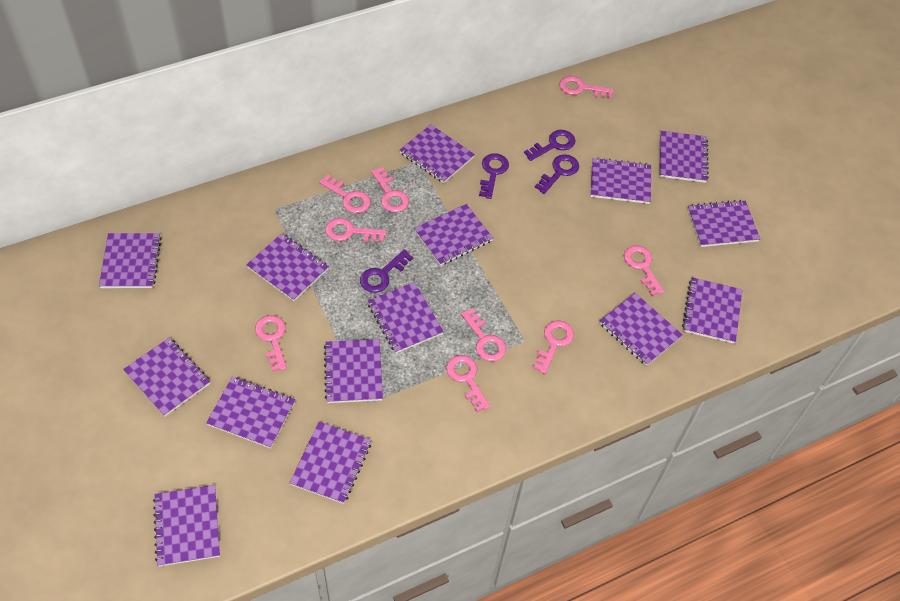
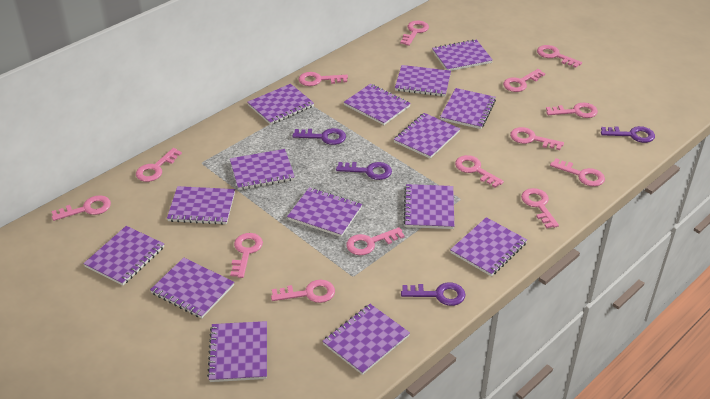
pink key: [255,315,287,372] [319,175,371,213] [325,218,387,242] [371,167,409,212] [446,355,490,412] [461,308,506,361] [533,320,574,374] [559,76,614,98] [624,245,664,296] = 9 -> [51,195,111,221] [136,148,182,182] [230,233,263,278] [271,280,335,303] [298,72,348,86] [346,227,405,255] [400,21,429,46] [455,155,504,188] [503,69,545,92] [510,127,564,150] [521,188,559,228] [537,45,582,68] [546,103,598,118] [550,158,605,187] = 14

